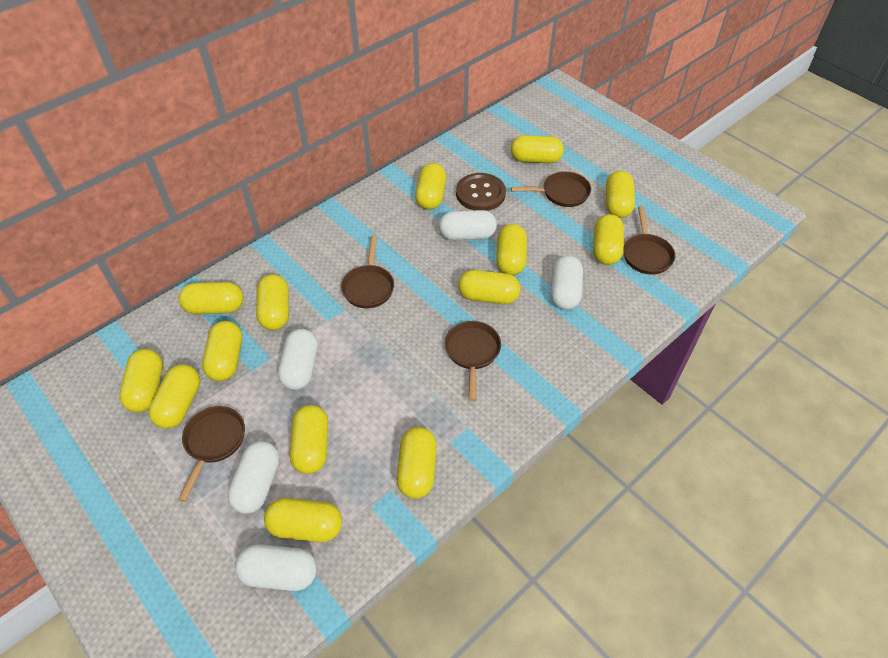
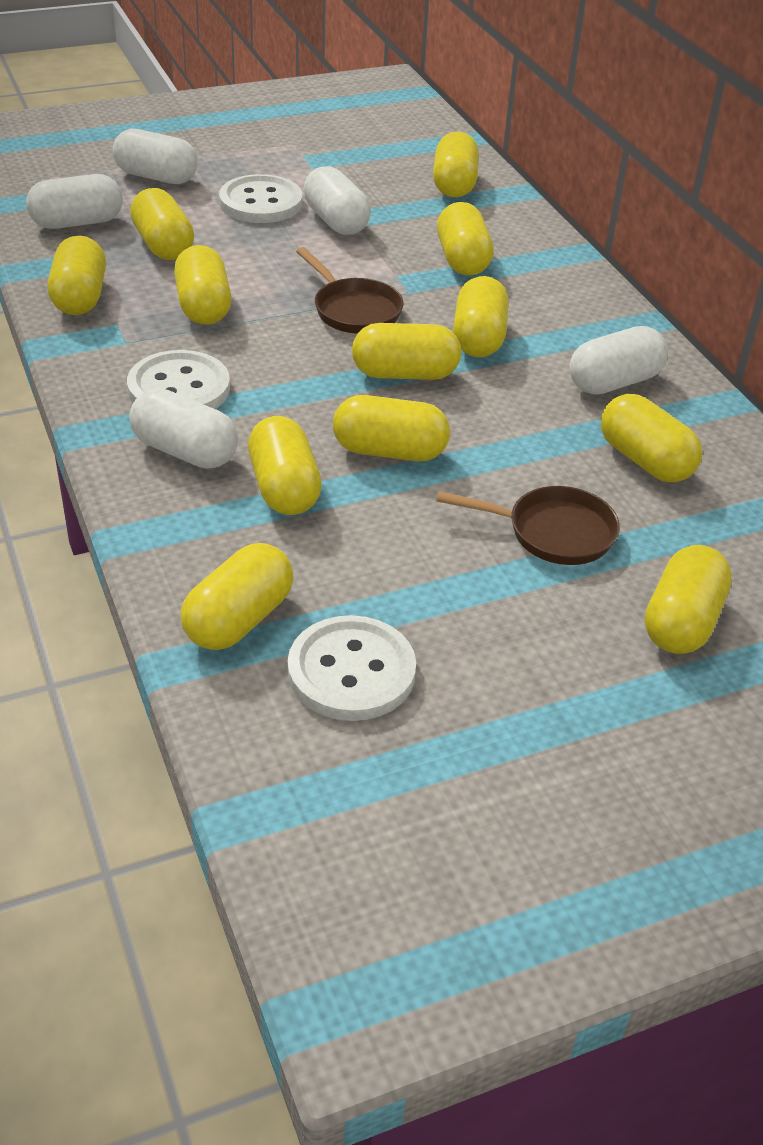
brown button: [456,173,506,211] = 1 -> none = 0
brown pan: [178,406,245,502] [341,235,394,308] [445,321,501,401] [511,171,591,207] [623,206,675,275] = 5 -> [296,247,403,334] [436,486,620,565] = 2
white button: none = 0 -> [127,350,230,409] [219,174,302,223] [288,615,416,721] = 3
yellow capsule: [119,349,163,412] [149,364,200,429] [179,282,244,314] [202,321,242,381] [256,274,289,330] [264,498,342,542] [290,405,328,474] [397,427,437,499] [415,163,446,210] [458,270,520,304] [496,224,527,275] [511,135,564,163] [593,214,624,265] [606,171,635,218] = 14 -> [48,235,106,315] [130,188,194,260] [174,245,232,325] [181,543,294,650] [248,416,322,515] [333,395,450,461] [352,323,461,380] [433,132,479,197] [437,202,494,276] [453,276,509,357] [601,394,702,482] [645,545,732,654] = 12

